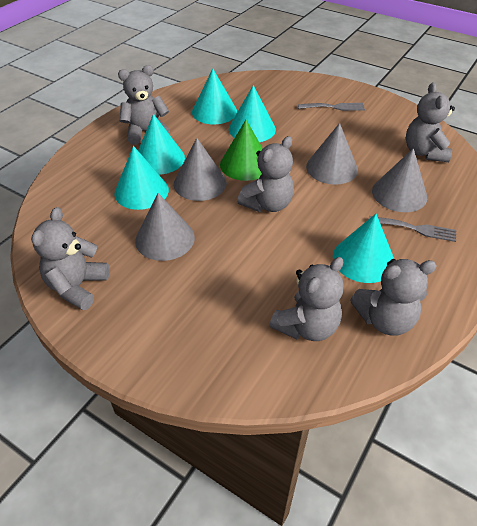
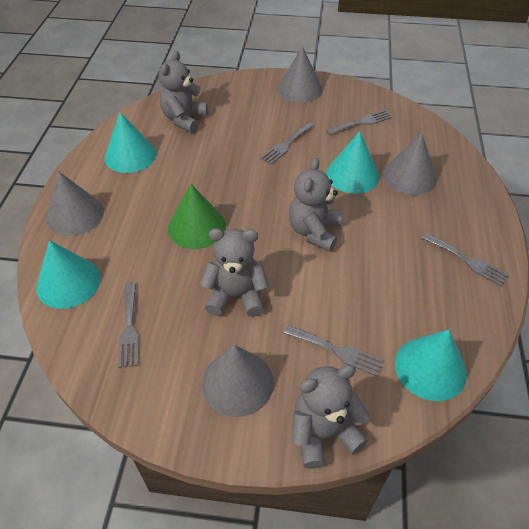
grey fork: [298,103,365,111] [369,216,456,242] = 2 -> [118,282,139,368] [260,122,314,164] [283,325,384,377] [326,110,392,135] [422,233,509,287] = 5
grey teddy bear: [31,207,109,310] [118,65,170,145] [237,136,294,212] [270,257,344,341] [350,259,437,336] [406,83,455,162] = 6 -> [159,51,208,133] [200,228,269,317] [289,158,342,252] [292,365,370,469] = 4
turquoise cone: [114,146,169,210] [138,114,185,175] [192,69,237,124] [229,85,276,142] [333,214,394,283] = 5 -> [36,240,101,309] [104,112,156,173] [326,131,379,194] [395,330,467,401] = 4

